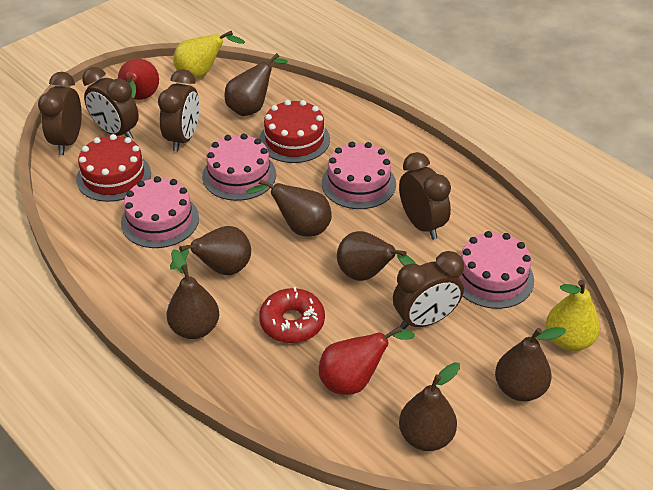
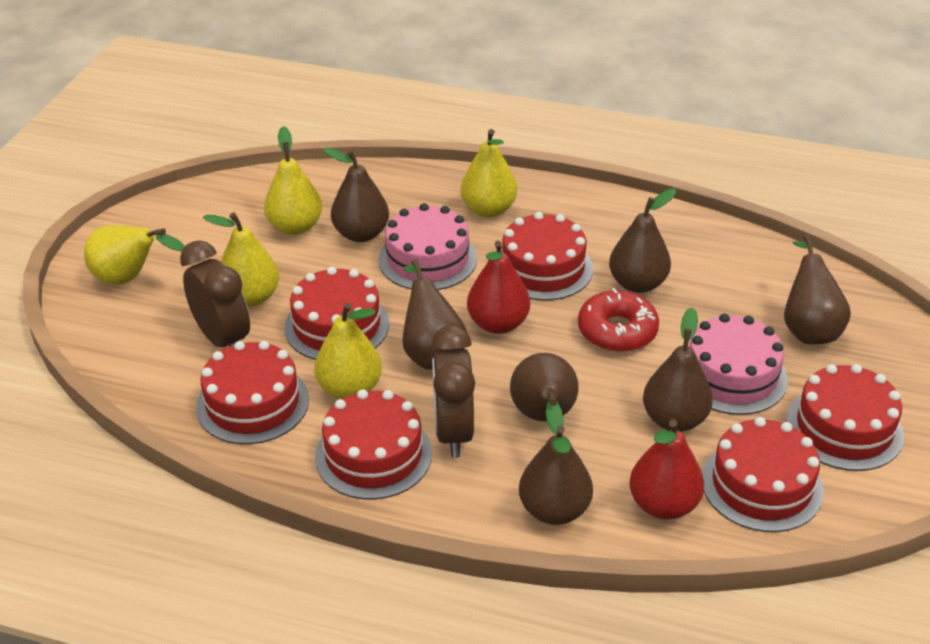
brown clock: [38,72,82,155] [82,67,139,140] [158,69,199,152] [393,251,464,329] [399,152,451,240] = 5 -> [180,240,250,347] [431,325,475,458] = 2
pink cake: [121,176,199,248] [202,134,276,201] [322,142,396,209] [459,231,534,309] = 4 -> [378,203,477,290] [689,314,788,415] = 2
red cake: [76,134,151,202] [259,100,330,163] = 2 -> [196,341,309,444] [284,266,390,360] [315,389,432,500] [501,212,593,301] [702,417,823,532] [786,364,904,471] = 6
yellow pear: [173,31,245,78] [546,280,600,351] = 2 -> [84,225,185,285] [203,213,279,307] [264,126,322,235] [315,303,382,399] [461,129,517,217] = 5

